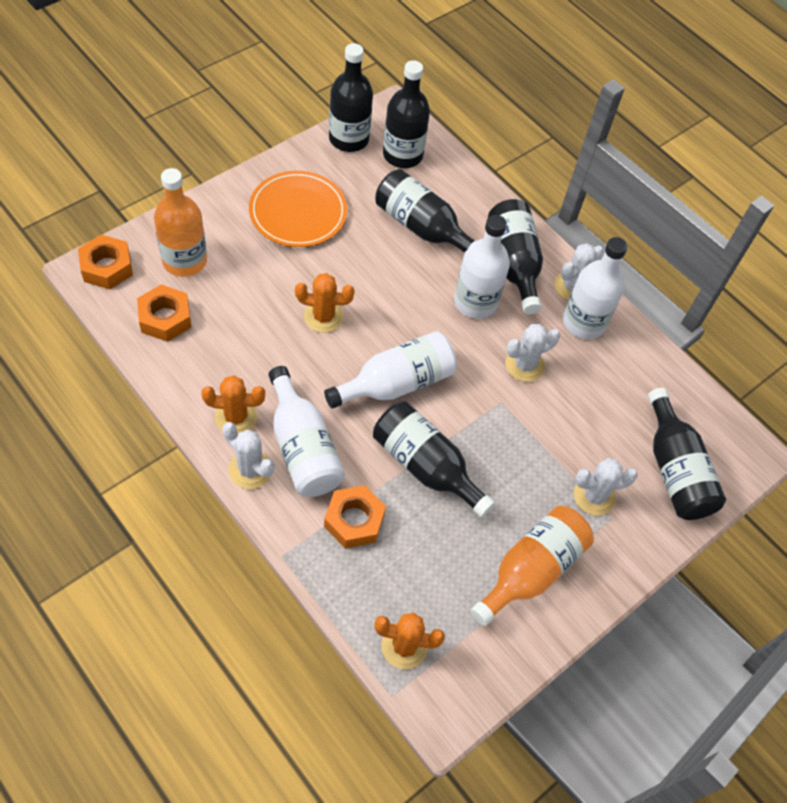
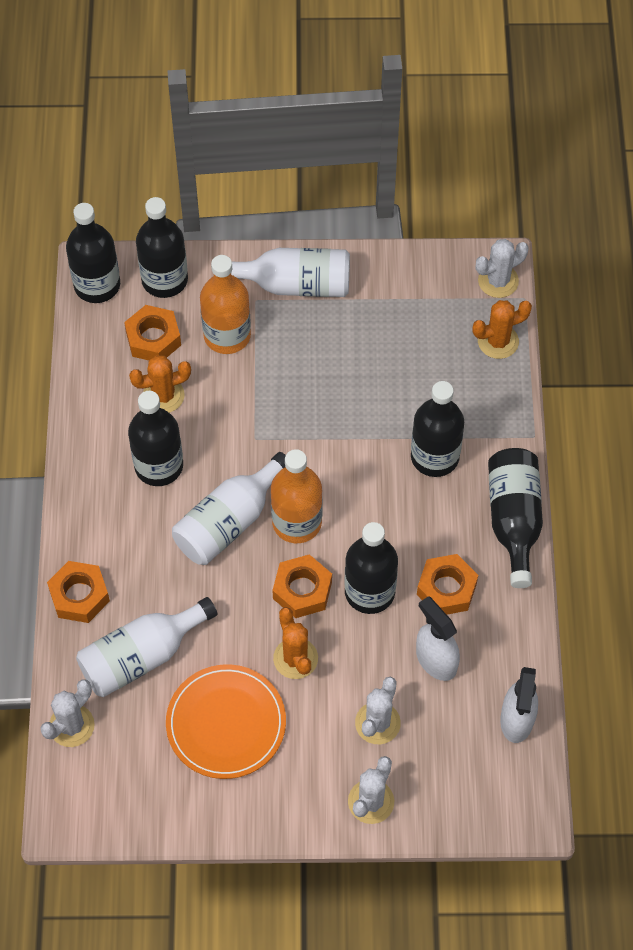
orange nut: [78,234,133,289] [137,284,191,342] [324,485,386,548] = 3 -> [47,561,110,623] [124,305,181,360] [272,554,332,618] [417,554,478,615] = 4
white bottle: [268,366,345,497] [324,331,457,409] [454,215,510,319] [563,237,628,339] = 4 -> [76,597,218,697] [172,452,286,565] [231,248,350,297] = 3
white spray bottle: none = 0 -> [416,596,460,681] [500,667,538,743] = 2

